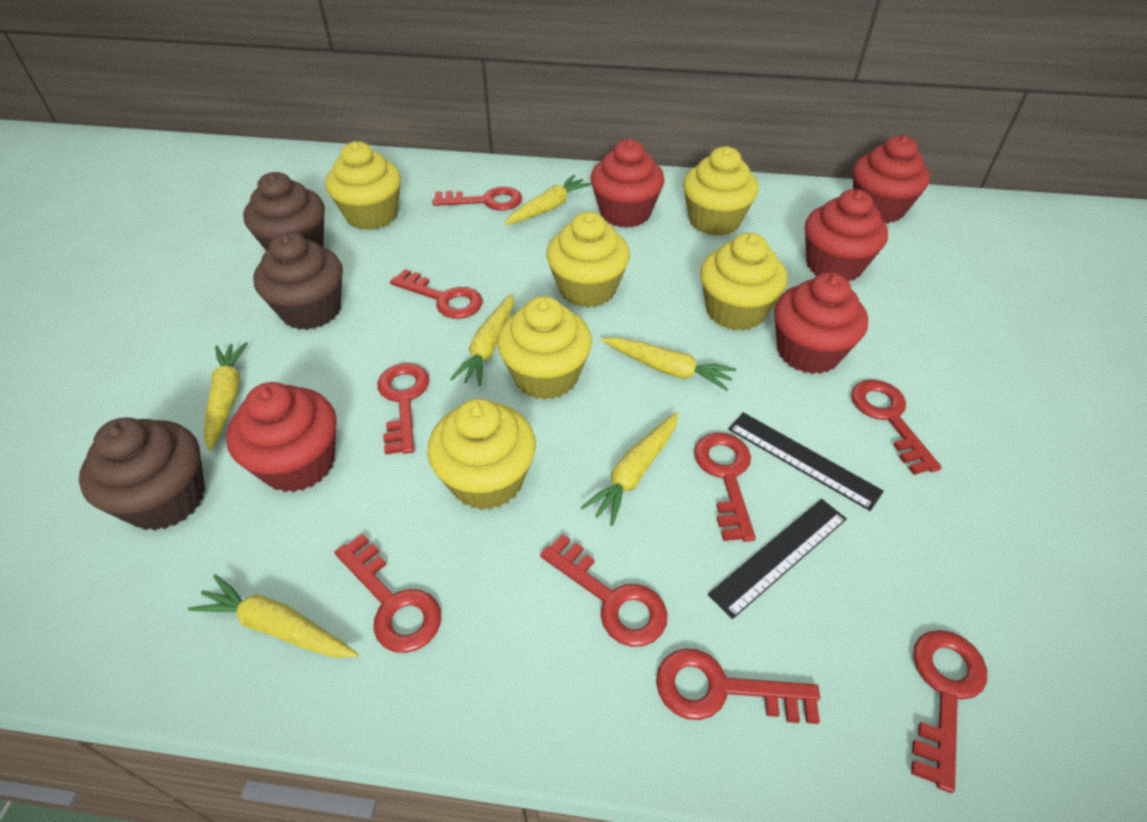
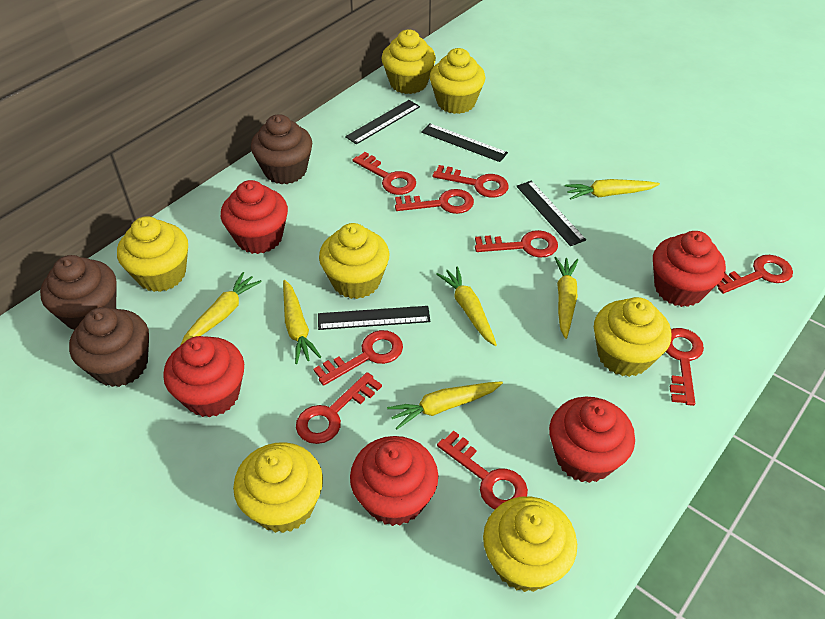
black ruler: [708,499,847,619] [728,412,884,511] = 2 -> [318,306,430,330] [345,100,420,144] [421,123,508,162] [516,181,586,246] = 4
yellow cupcake: [325,141,401,230] [427,398,536,510] [497,296,592,400] [546,212,630,308] [683,146,759,236] [700,233,787,331] = 6 -> [117,216,188,292] [233,442,323,533] [319,223,389,299] [382,29,436,94] [430,48,486,114] [483,496,577,592] [594,297,671,377] = 7

